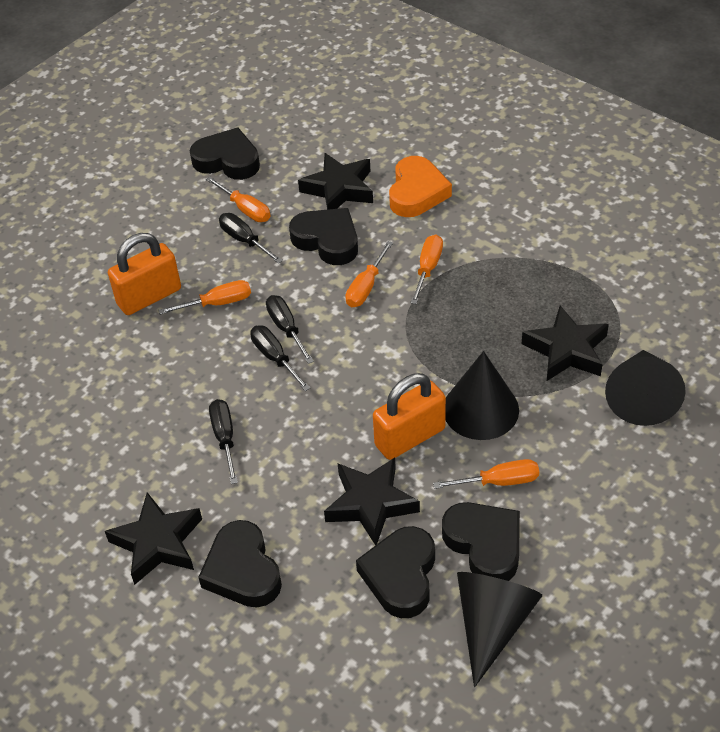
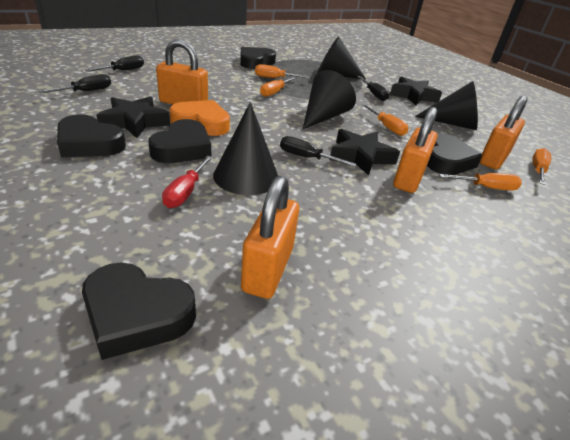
black cone: [445,351,519,440] [457,572,542,687] [605,350,686,426] = 3 -> [213,102,278,195] [303,70,356,129] [317,36,366,80] [415,81,478,130] = 4
black star: [105,492,202,585] [298,153,373,210] [324,458,420,546] [522,306,609,381] = 4 -> [96,96,170,138] [330,129,400,176] [390,77,442,105] = 3
orange padlock: [108,233,181,315] [373,373,446,460] = 2 -> [156,39,208,104] [241,176,299,299] [393,107,438,193] [479,95,528,169] = 4
red screwdriver: none = 0 -> [162,156,213,208] = 1

